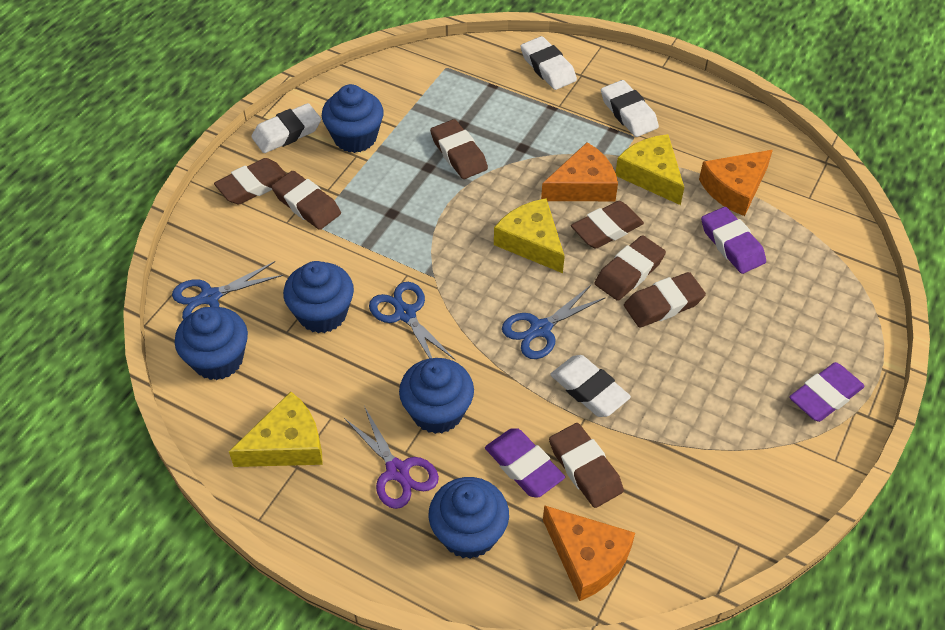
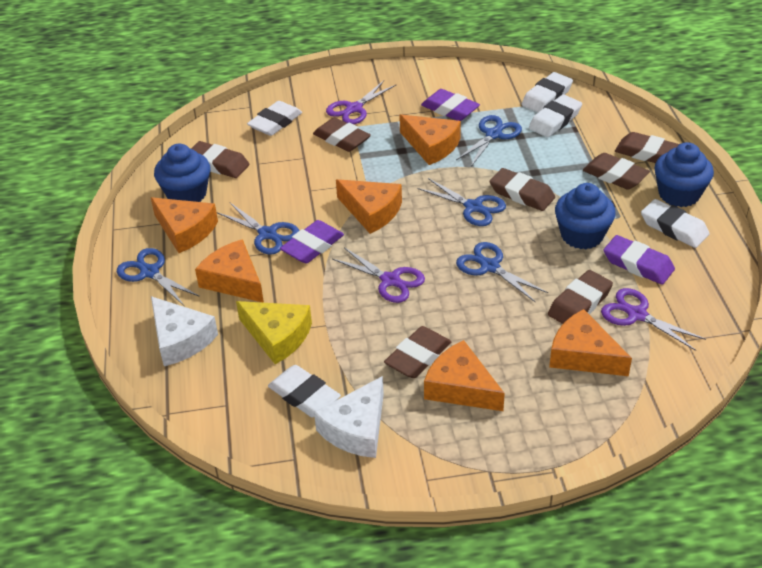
blue cupcake: [175,307,248,380] [283,261,354,333] [322,84,384,153] [399,358,474,434] [429,477,509,559] = 5 -> [154,144,210,202] [555,183,616,249] [655,142,714,207] = 3
blue scissors: [172,261,283,320] [369,282,455,360] [502,285,606,359] = 3 -> [117,248,200,306] [217,203,300,254] [418,178,506,226] [456,115,522,166] [456,242,548,302] = 5
orange cheese: [541,142,618,201] [543,505,635,601] [699,150,773,216] = 3 -> [151,197,218,253] [195,239,264,303] [336,179,402,234] [399,115,461,165] [424,340,505,411] [549,309,632,376] = 6
purple scissors: [344,406,439,509] = 1 -> [326,81,396,124] [332,247,425,303] [601,288,706,351] = 3
white cheese: none = 0 -> [151,296,218,366] [314,376,384,458] = 2
white eraser: [251,103,321,153] [520,36,577,90] [550,355,631,417] [601,80,659,137] = 4 -> [247,101,302,136] [268,365,341,417] [522,72,573,112] [529,95,582,137] [641,199,710,248] = 5
yellow cheese: [229,392,323,467] [494,198,565,273] [616,134,684,205] = 3 -> [236,301,312,364] = 1

